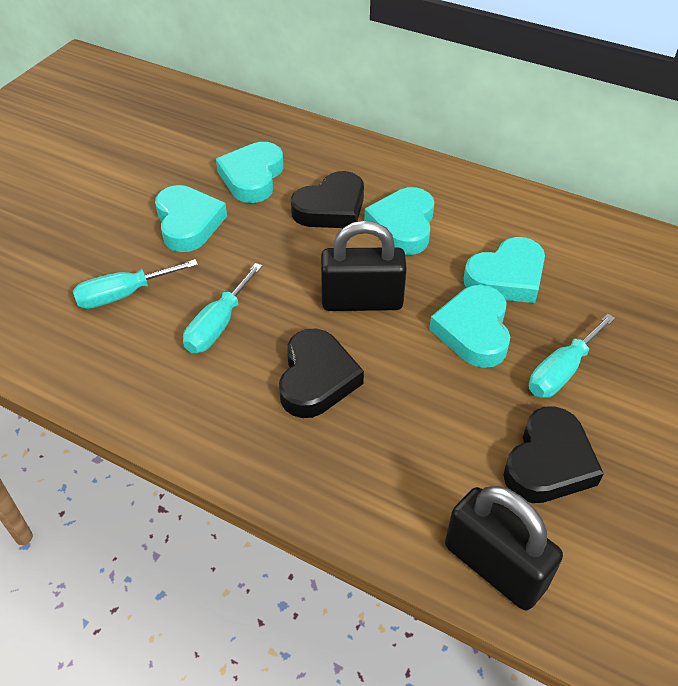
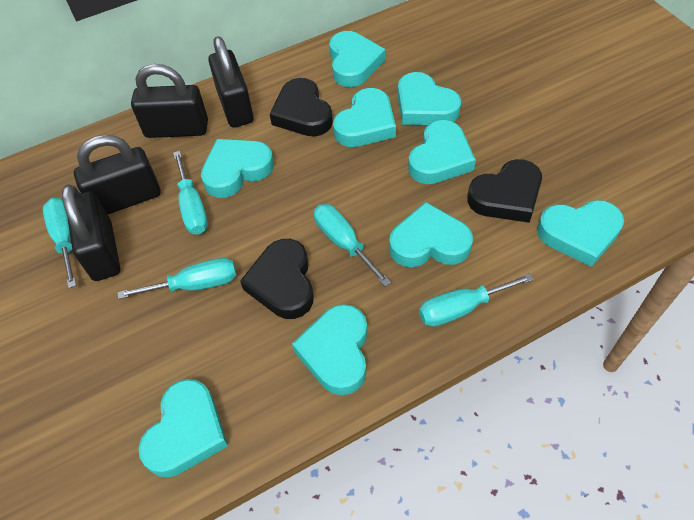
black padlock: [321,220,407,311] [445,486,563,611] = 2 -> [62,184,120,281] [74,135,161,215] [131,64,208,138] [208,36,254,128] = 4
turquoise heart: [155,185,227,252] [216,142,283,203] [364,187,434,255] [429,285,510,368] [464,237,545,303] = 5 -> [139,379,228,478] [201,139,274,198] [292,304,367,395] [329,31,385,87] [333,88,396,147] [389,202,473,267] [398,72,461,125] [408,120,476,184] [537,200,624,267] = 9
turquoise screwdriver: [73,259,198,309] [183,263,262,353] [529,314,615,398] = 3 -> [43,198,77,288] [117,258,236,299] [173,151,208,234] [314,204,391,287] [419,273,534,327] = 5

